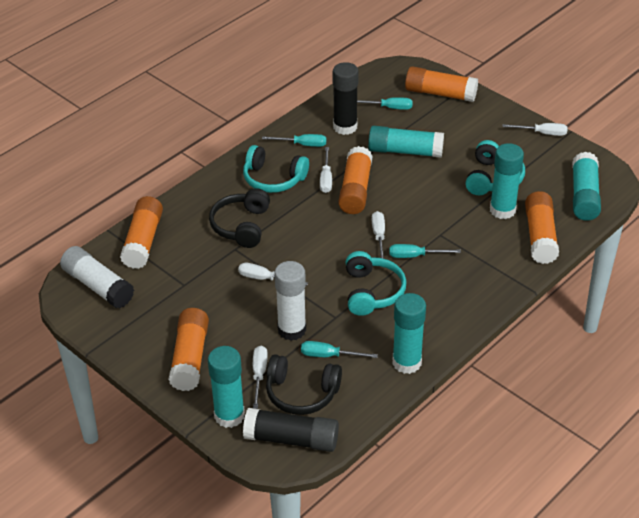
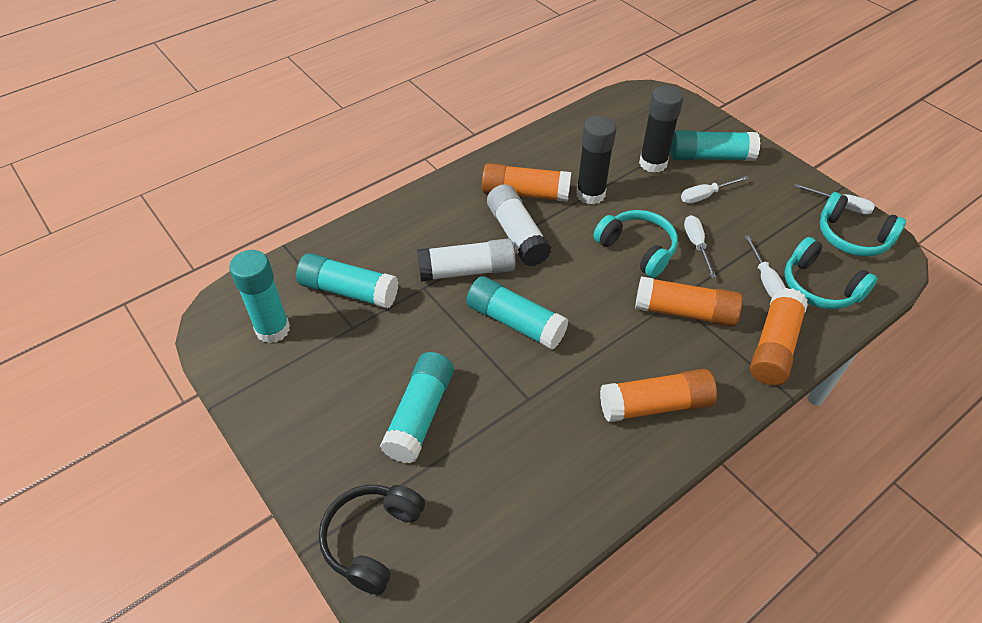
black headphones: [209,188,270,248] [266,355,342,415] = 2 -> [319,485,425,595] = 1
orange glue stick: [120,196,163,269] [168,308,209,391] [339,146,373,214] [405,66,478,102] [525,191,559,264] = 5 -> [482,163,571,202] [600,369,717,422] [635,276,742,327] [750,288,808,385] = 4
turquoise screwdriver: [262,134,326,147] [301,341,378,358] [357,97,413,110] [390,244,461,258] = 4 -> none = 0
white screwdriver: [238,263,308,286] [253,346,268,409] [320,147,332,193] [372,211,385,259] [502,123,568,136] = 5 -> [681,176,749,203] [684,215,716,278] [744,235,786,297] [794,184,875,215] = 4

